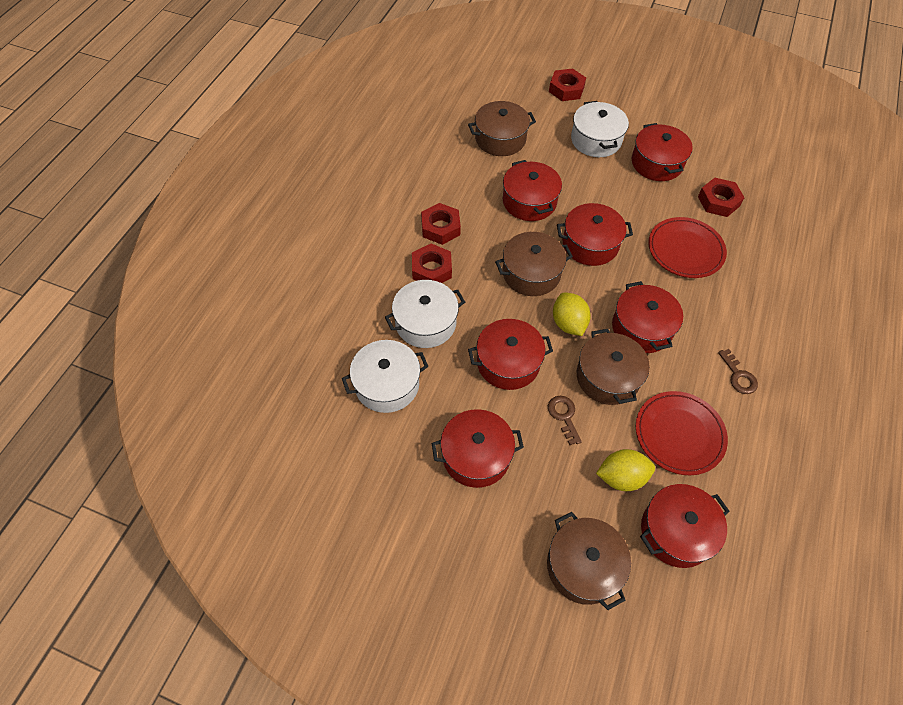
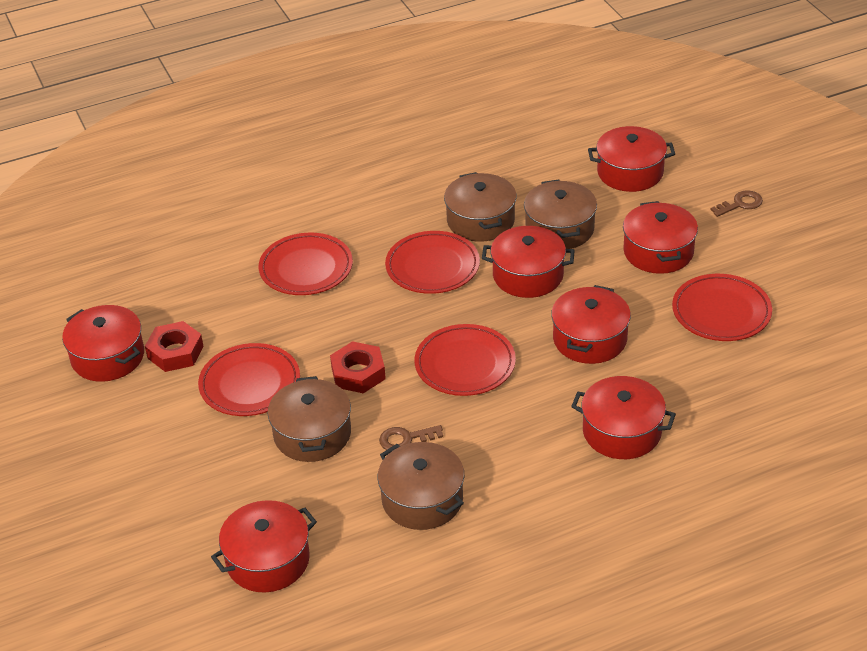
red nut: [412,243,452,283] [421,203,461,245] [549,68,586,101] [698,178,745,217] = 4 -> [145,321,204,372] [330,341,386,393] = 2
red plate: [636,391,728,475] [648,217,727,278] = 2 -> [198,343,300,416] [259,233,353,295] [385,231,480,294] [414,324,516,396] [672,274,772,341] = 5
white pot: [342,340,428,413] [385,280,465,348] [571,101,629,157] = 3 -> none = 0
yellow lemon: [553,292,591,336] [596,449,655,491] = 2 -> none = 0

